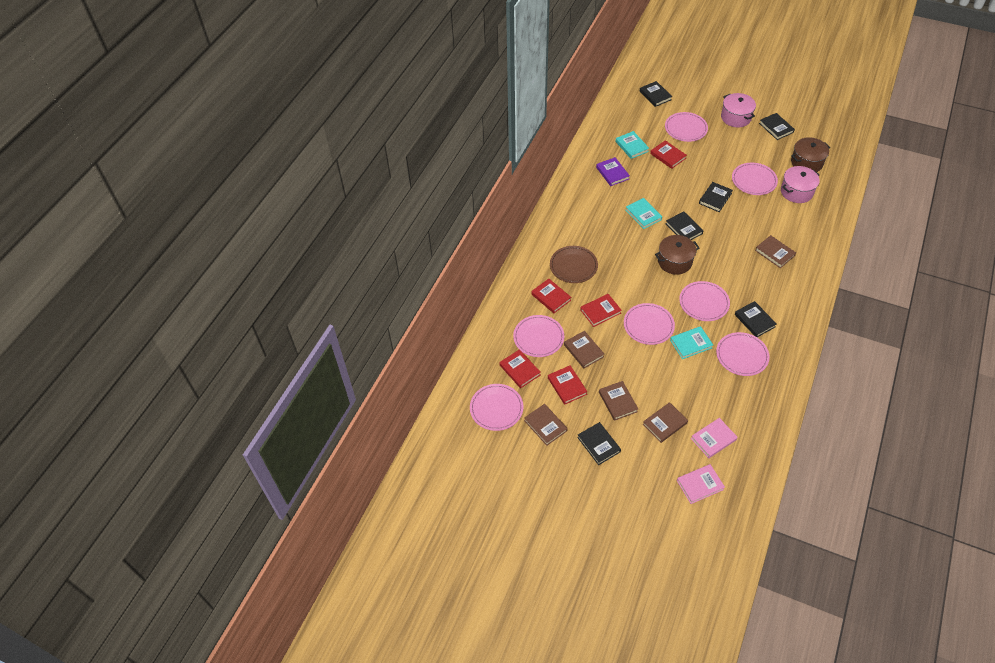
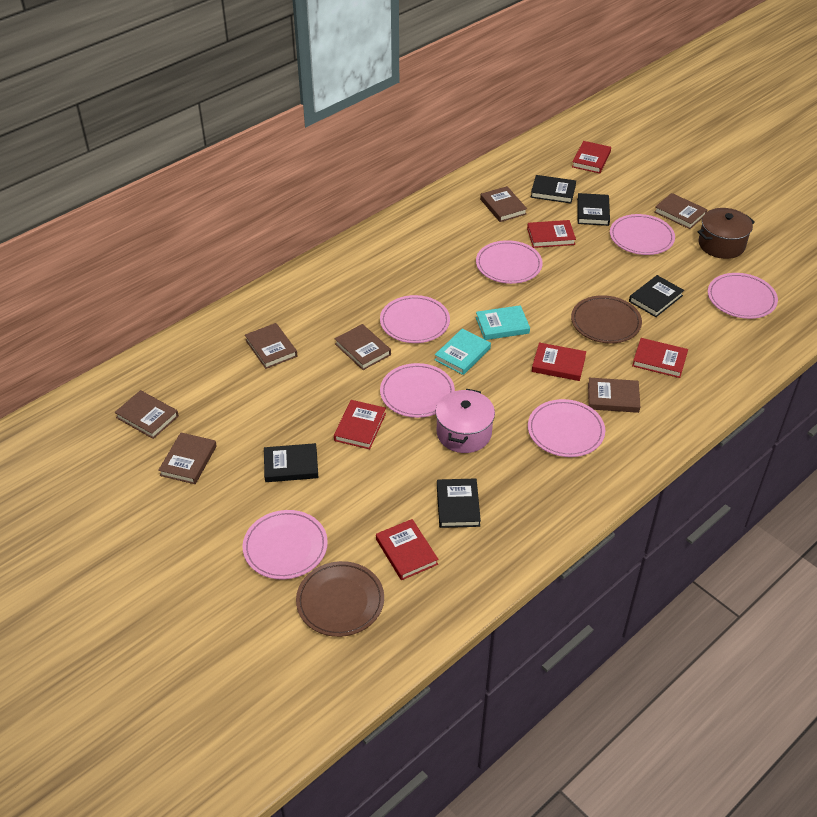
black book: [577,422,621,465] [640,81,672,107] [666,211,704,240] [699,182,733,212] [735,301,777,337] [759,113,795,140] = 6 -> [264,443,318,482] [437,479,481,528] [531,175,576,203] [577,193,610,226] [629,275,684,317] = 5
brown book: [524,404,568,446] [564,331,604,369] [599,381,638,421] [643,402,688,443] [755,235,796,268] = 5 -> [115,390,179,439] [158,433,217,484] [245,323,297,369] [335,324,391,370] [480,186,527,222] [588,378,640,413] [654,193,708,229] = 7
brown plate: [550,246,598,283] = 1 -> [296,561,384,637] [571,295,642,344] = 2
brown pot: [655,235,699,275] [791,137,830,172] = 2 -> [698,208,755,259] = 1
pink book: [677,464,725,504] [691,418,738,458] = 2 -> none = 0
pink pot: [721,93,756,127] [781,166,820,203] = 2 -> [436,389,495,453] = 1
purple book: [596,157,630,186] = 1 -> none = 0
red book: [500,349,541,388] [531,279,571,313] [548,365,588,405] [580,294,622,327] [650,140,687,169] = 5 -> [334,400,386,449] [376,519,438,580] [527,220,576,248] [532,343,586,381] [572,141,611,173] [632,338,688,378] = 6
turquoise book: [615,131,649,159] [626,198,662,229] [670,326,713,359] = 3 -> [435,328,491,375] [476,305,530,340] = 2

